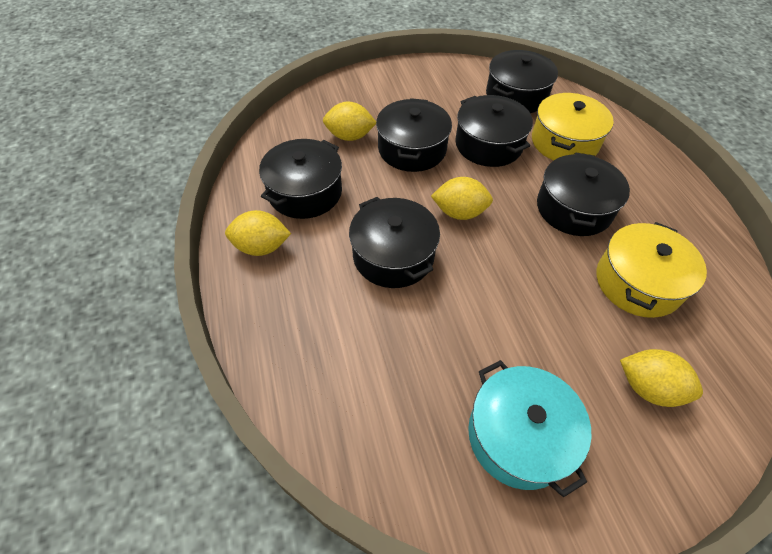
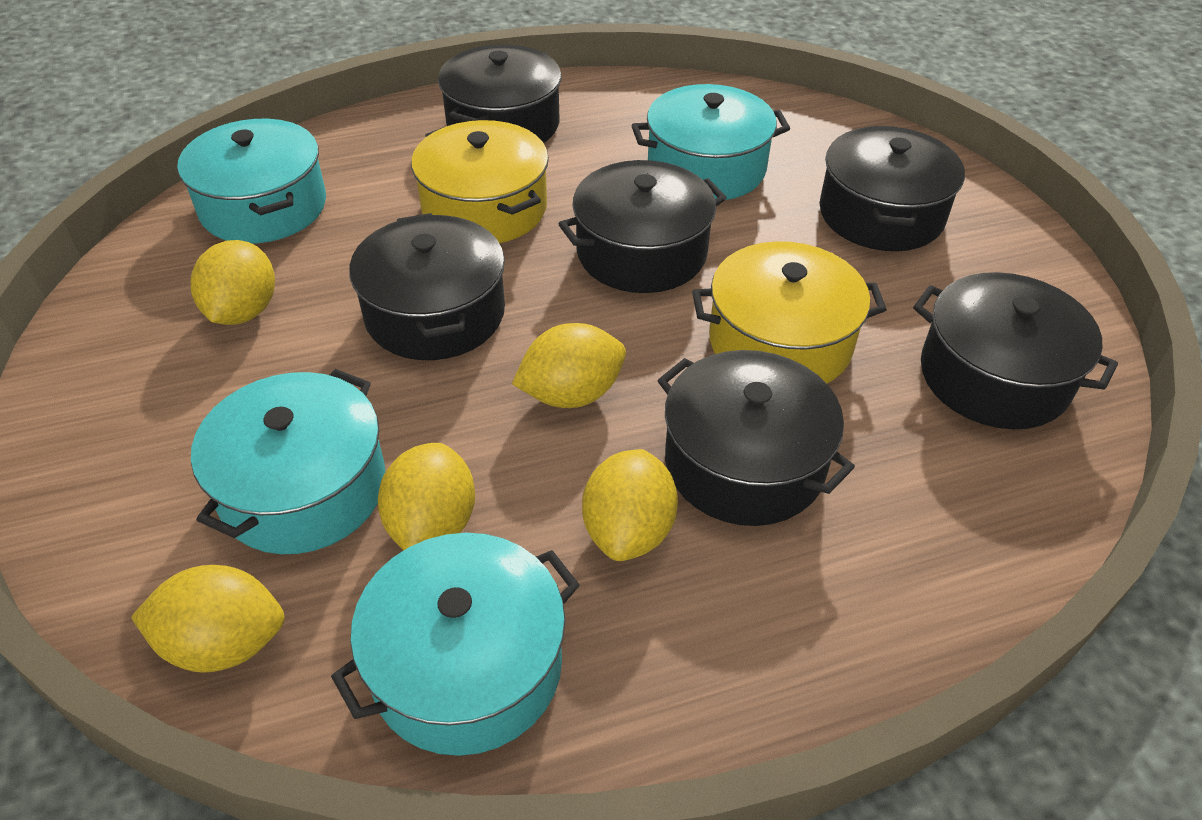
turquoise pot: [468,360,592,497] = 1 -> [177,119,326,243] [191,369,386,554] [331,533,580,756] [632,84,790,200] = 4
yellow lemon: [225,210,291,256] [323,102,376,141] [431,177,493,220] [620,349,703,407] = 4 -> [131,565,284,673] [191,240,275,325] [378,443,475,550] [512,323,626,408] [582,449,678,561] = 5

